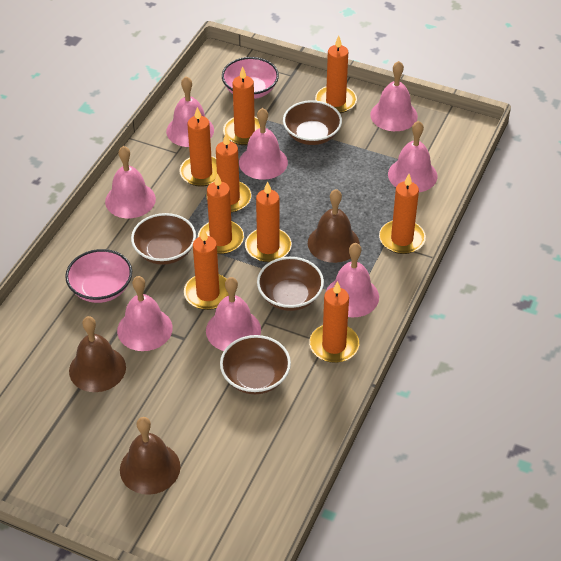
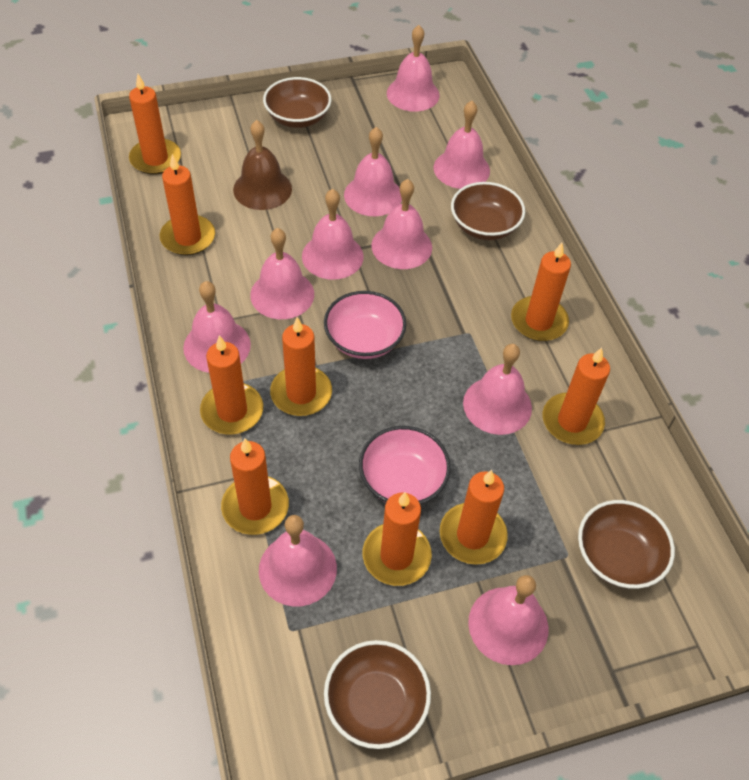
brown bell: [69,316,126,392] [120,417,180,495] [308,189,360,263] = 3 -> [233,120,292,210] = 1
pink bell: [105,146,156,218] [117,276,173,351] [166,76,214,147] [206,277,261,351] [239,108,288,180] [326,243,379,317] [370,61,418,131] [388,121,437,192] = 8 -> [183,281,251,373] [250,228,314,319] [259,515,337,606] [302,189,364,280] [344,127,402,216] [371,179,432,269] [387,25,440,112] [434,101,490,189] [463,344,532,435] [468,575,548,665] = 10

